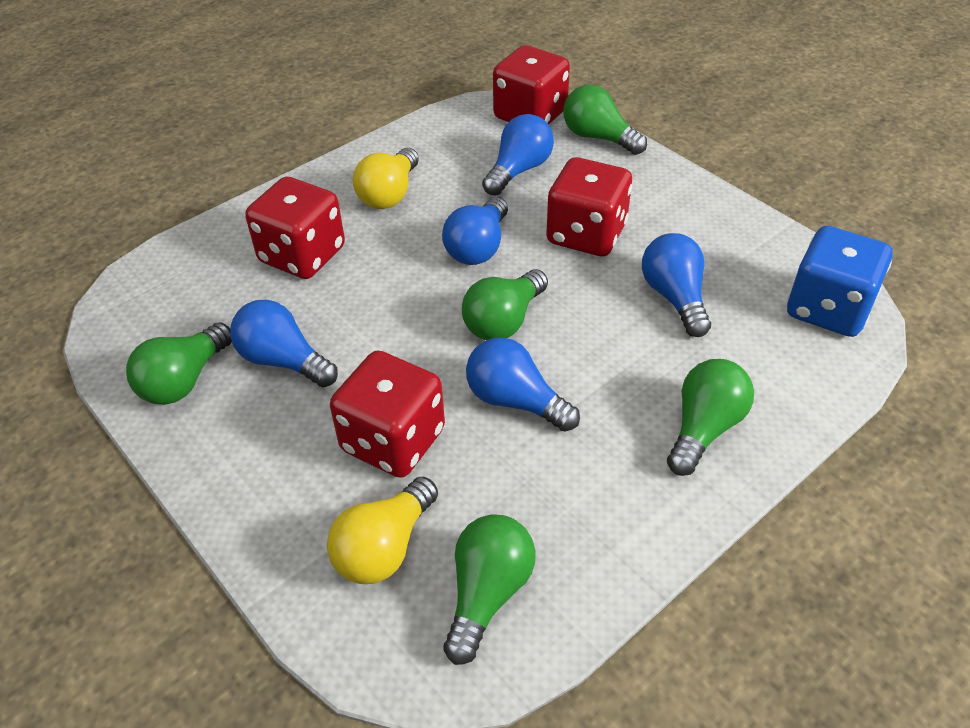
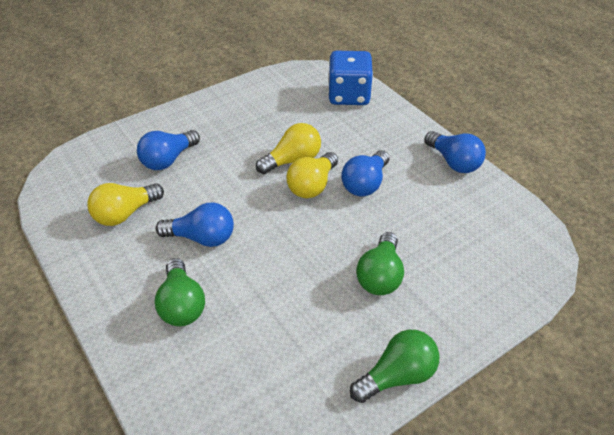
blue light bulb: [230,300,338,387] [442,197,508,265] [466,338,580,432] [482,114,554,196] [642,233,711,337] = 5 -> [137,130,200,170] [156,203,234,247] [341,150,389,197] [424,131,486,173] = 4
green light bulb: [126,322,232,405] [444,514,535,665] [462,269,548,340] [563,85,647,155] [667,359,754,476] = 5 -> [155,258,205,326] [350,330,440,403] [356,232,404,295] = 3
red dice: [245,177,345,279] [330,351,445,478] [493,45,570,125] [546,157,632,256] = 4 -> none = 0
yellow light bulb: [327,477,438,584] [353,148,419,209] = 2 -> [88,183,164,226] [256,123,321,174] [287,152,338,198] = 3

